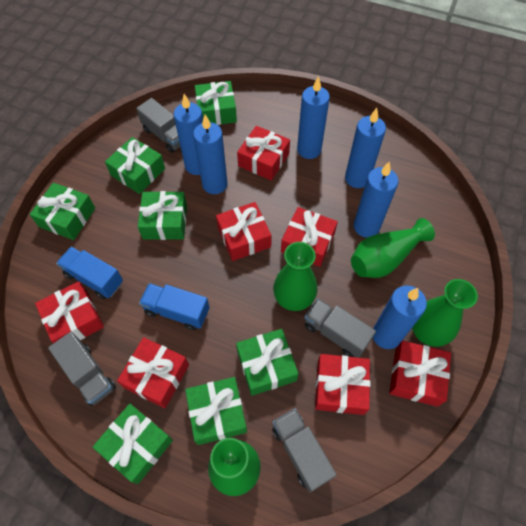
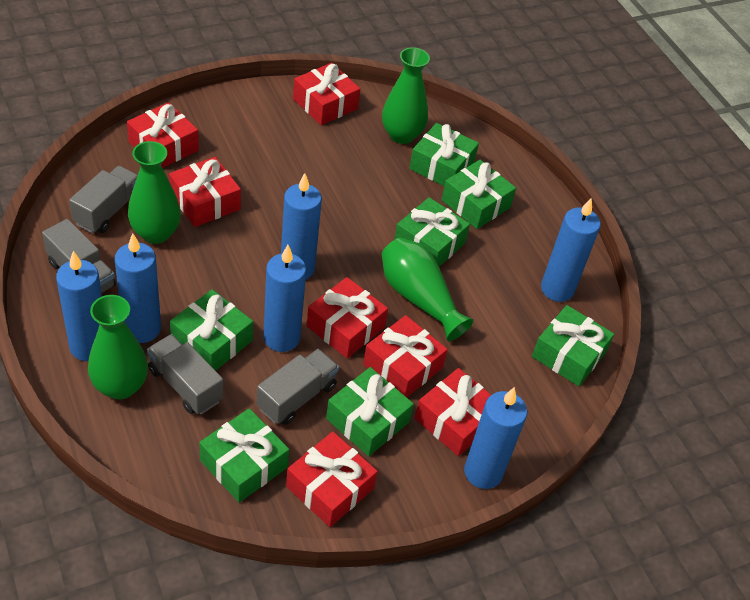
blue truck: [56,247,123,299] [139,283,210,330] = 2 -> none = 0

